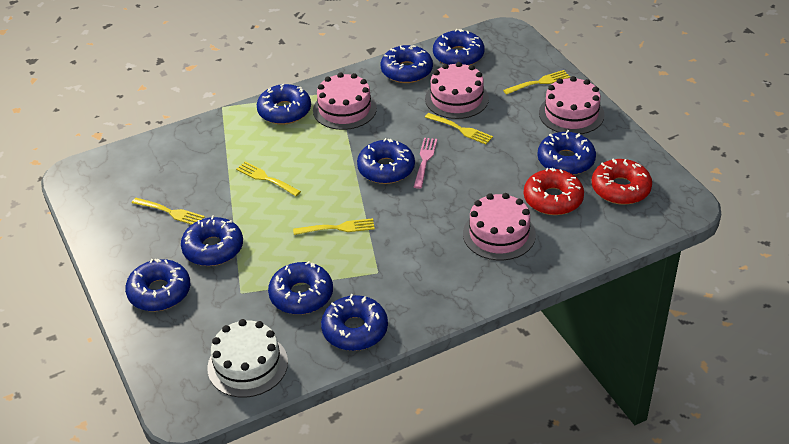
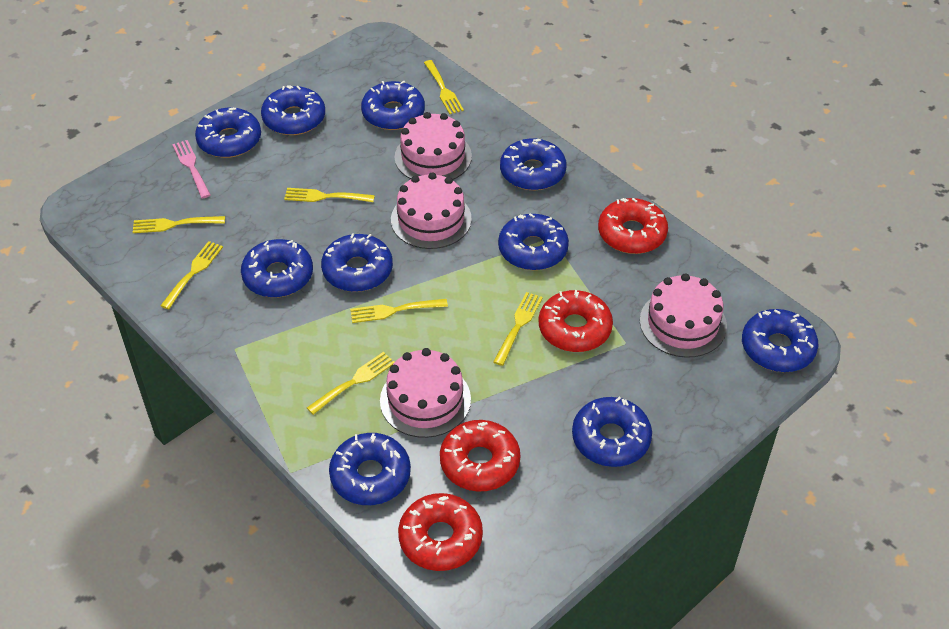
blue donut: [125,258,190,311] [181,215,243,266] [257,84,311,125] [268,261,333,315] [321,294,388,351] [357,138,415,184] [381,45,433,83] [433,29,485,66] [537,130,596,175] = 9 -> [195,107,261,158] [241,239,313,298] [261,85,325,135] [321,233,393,292] [329,433,411,505] [361,81,425,130] [498,214,569,270] [500,138,566,190] [572,397,652,467] [742,309,818,372] = 10
red donut: [524,168,584,215] [592,159,652,205] = 2 -> [398,493,483,571] [440,420,520,492] [539,290,613,352] [598,198,668,254] = 4
white cake: [207,319,288,398] = 1 -> none = 0
yellow fork: [132,198,205,225] [236,161,301,196] [293,218,375,235] [425,113,493,144] [503,70,570,95] = 5 -> [133,216,225,233] [160,241,223,309] [284,188,375,202] [307,352,395,415] [350,299,448,323] [424,60,464,114] [493,292,543,366] = 7

